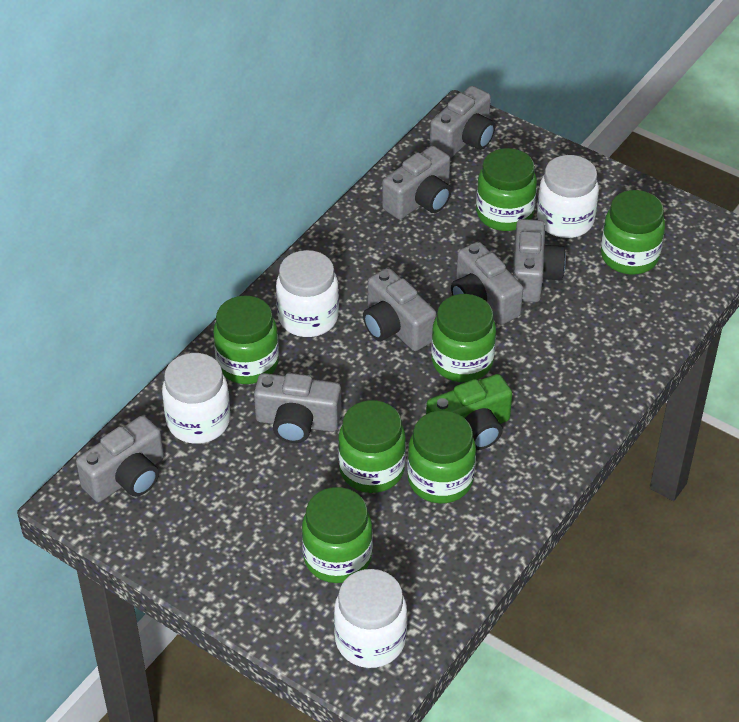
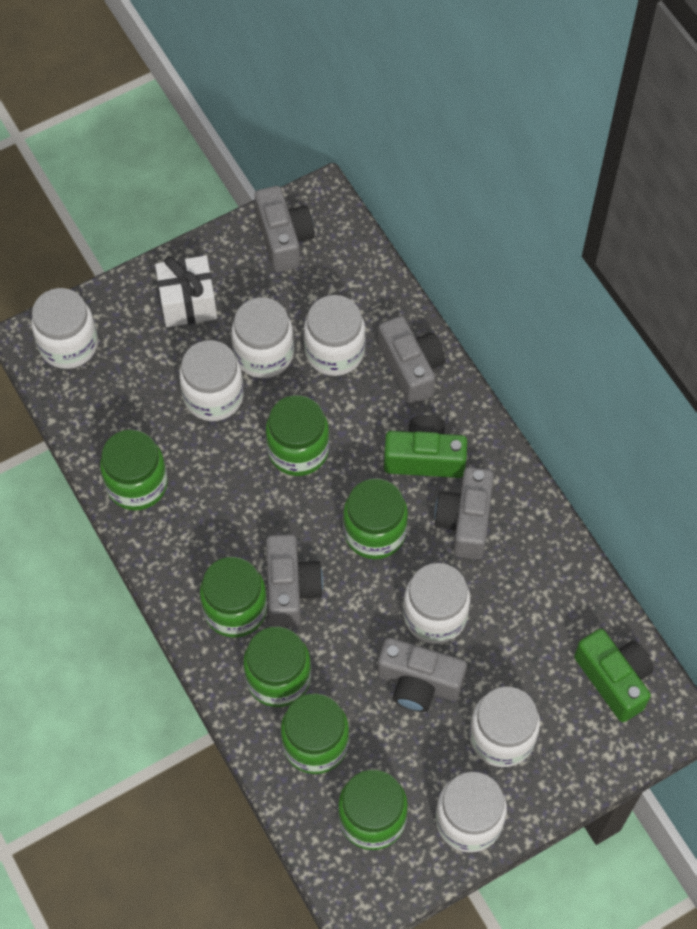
green camera: [426,374,512,450] = 1 -> [384,415,467,478] [574,629,654,722] = 2
grey camera: [76,416,164,502] [254,373,341,443] [363,268,437,351] [382,146,451,219] [430,86,495,158] [451,242,523,325] [513,219,566,302] = 7 -> [255,186,315,272] [266,534,323,627] [377,638,467,712] [378,316,445,405] [434,467,494,559] = 5
white gift: none = 0 -> [155,256,217,327] = 1
white jar: [162,353,230,444] [276,250,339,337] [334,569,407,668] [537,155,599,238] = 4 -> [31,288,98,369] [179,340,244,421] [231,297,294,378] [304,295,366,376] [403,563,470,644] [436,772,507,852] [469,687,540,767] = 7

